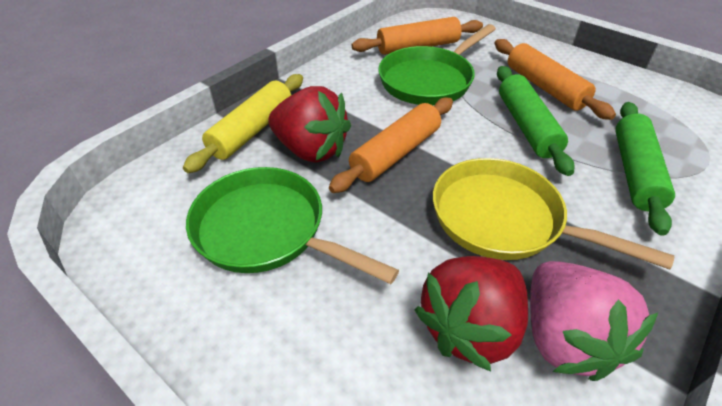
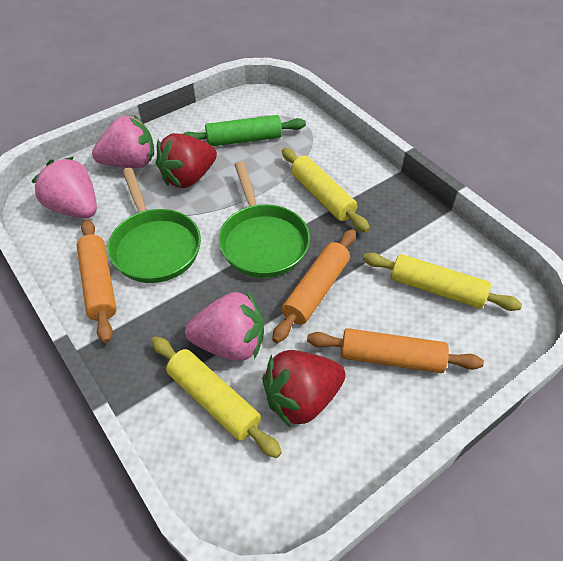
green rolling pin: [497,66,574,176] [615,102,675,236] = 2 -> [183,115,306,146] = 1
pink strawberry: [530,261,658,381] = 1 -> [31,157,97,218] [92,115,154,168] [185,292,264,361] = 3
yellow pan: [433,158,674,270] = 1 -> none = 0
yellow rolling pin: [183,74,303,173] = 1 -> [151,337,282,458] [282,148,370,233] [363,253,522,311] = 3

